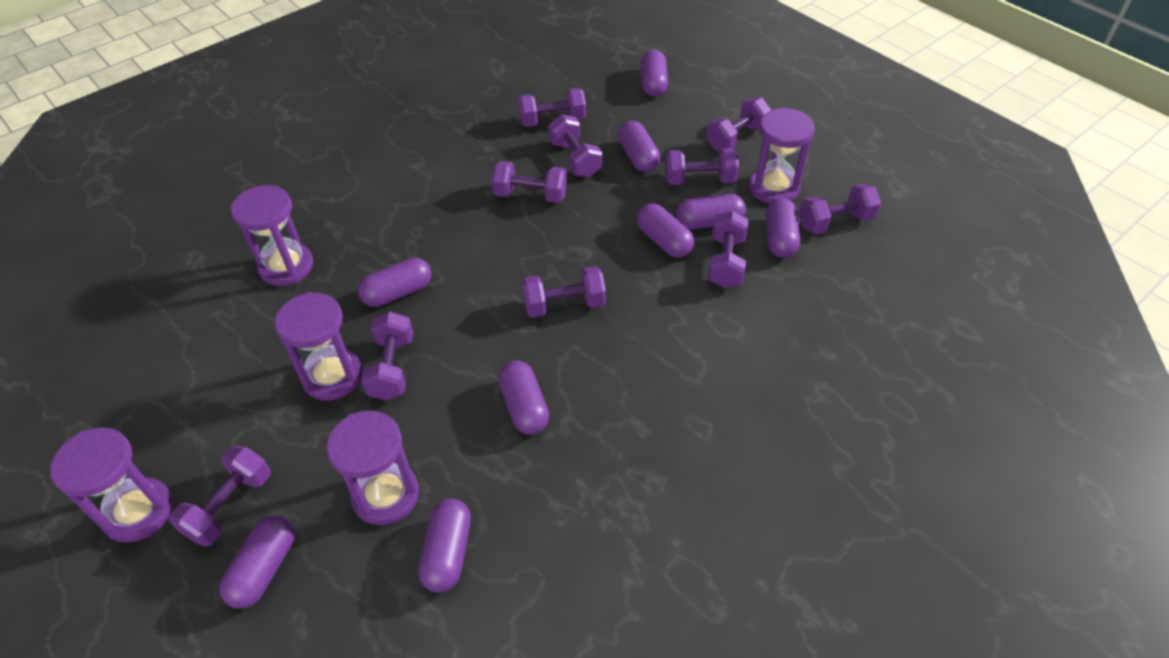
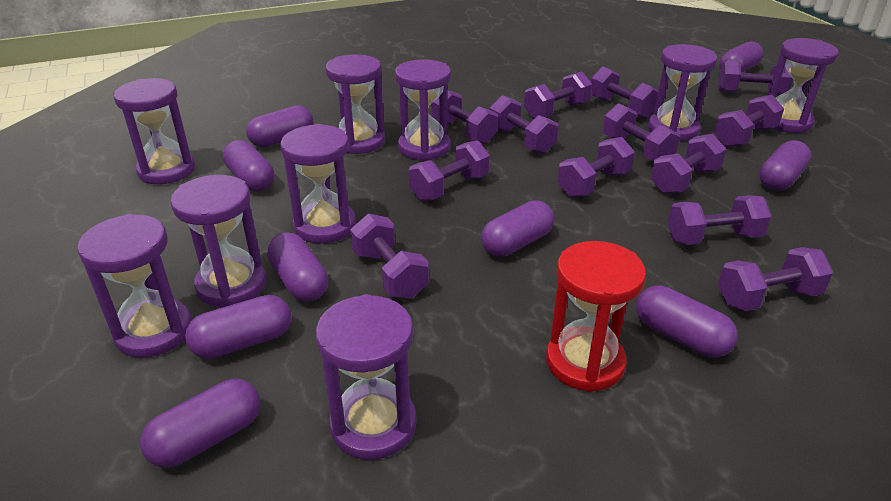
purple dumbbell: [169,446,271,547] [361,312,413,401] [491,161,567,203] [518,88,586,127] [522,266,606,317] [548,114,602,177] [665,148,739,185] [706,97,771,151] [708,211,748,288] [799,183,881,234] = 10 -> [350,213,429,299] [409,140,490,201] [431,90,498,144] [489,95,558,154] [524,72,592,119] [557,137,635,197] [591,67,658,119] [603,103,680,161] [651,134,726,194] [668,195,772,245] [714,95,784,147] [718,60,793,95] [718,247,833,311] = 13
purple hourglass: [50,427,173,543] [231,185,313,286] [275,292,363,400] [326,411,419,525] [749,108,814,204] = 5 -> [77,214,192,358] [114,78,195,184] [171,175,267,307] [280,124,356,244] [316,294,417,460] [326,54,385,154] [395,59,451,161] [648,44,717,141] [768,38,839,133] = 9
red hourglass: none = 0 -> [546,241,646,392] = 1

